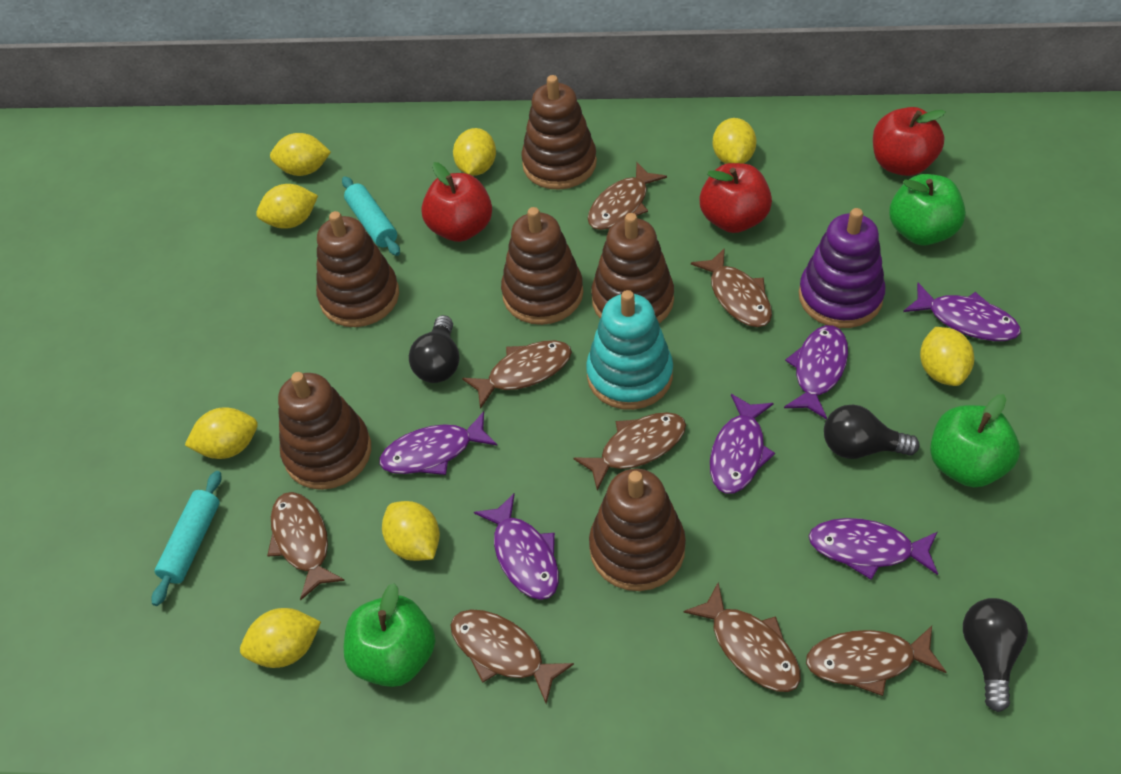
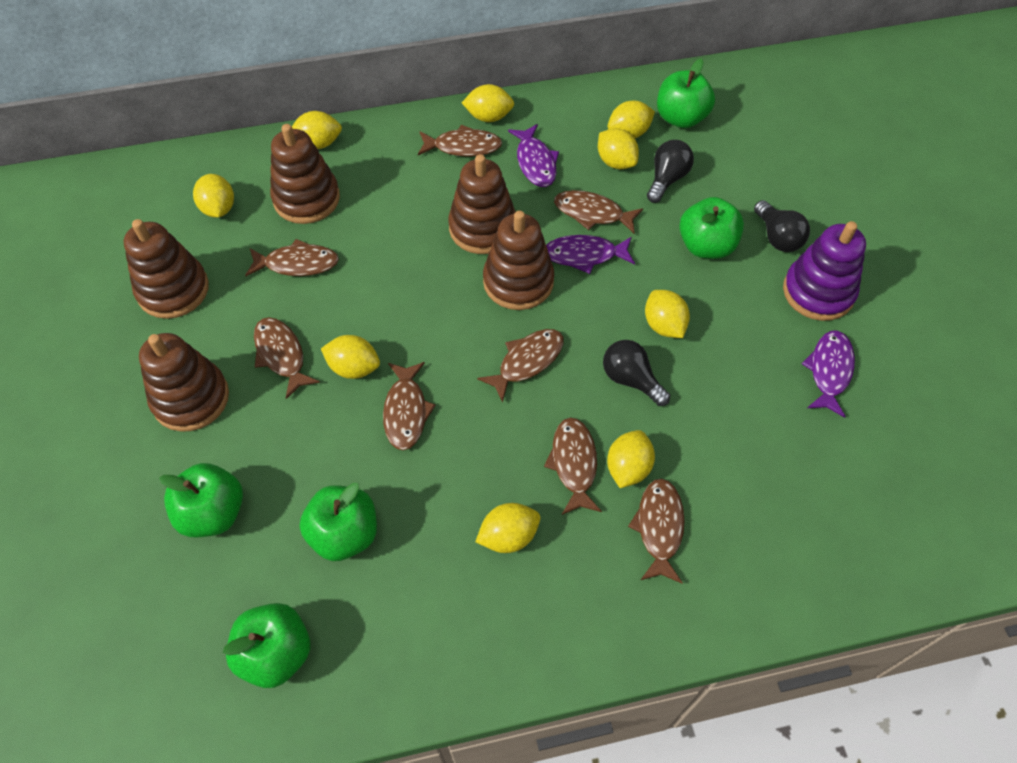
brown stacking toy: [278,372,371,490] [316,211,399,327] [501,207,583,325] [521,75,597,190] [589,469,686,591] [591,213,674,323] = 6 -> [124,219,209,319] [139,333,229,432] [270,124,340,224] [448,154,516,254] [483,210,554,310] = 5
green apple: [344,583,435,687] [889,174,966,245] [930,394,1020,487] = 3 -> [159,463,243,537] [223,603,310,688] [300,483,377,561] [657,59,715,128] [679,197,744,259] = 5
purple fish: [379,411,498,475] [474,493,559,600] [710,394,775,494] [784,325,848,419] [809,518,938,580] [903,283,1021,341] = 6 -> [508,124,559,187] [546,235,635,274] [802,331,855,418] = 3
red apple: [421,162,492,242] [699,163,772,233] [873,107,946,176] = 3 -> none = 0
turquoise rolling pin: [152,471,222,606] [342,176,400,256] = 2 -> none = 0
turquoise stacking toy: [586,290,673,410] = 1 -> none = 0
yellow lemon: [185,407,258,459] [240,608,321,668] [256,184,318,229] [270,133,331,176] [382,501,440,561] [453,128,496,176] [713,118,756,164] [920,327,974,386] = 8 -> [193,174,234,218] [292,111,342,149] [321,335,380,379] [462,84,514,122] [476,503,540,553] [598,128,639,169] [607,430,655,488] [608,101,655,138] [645,290,690,338] = 9

